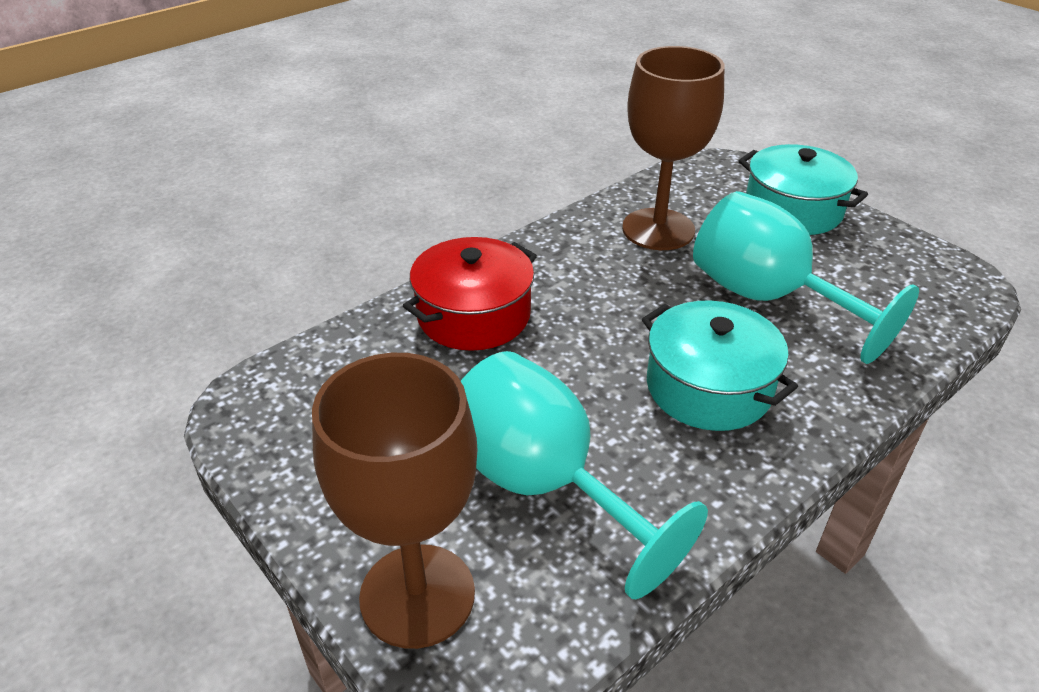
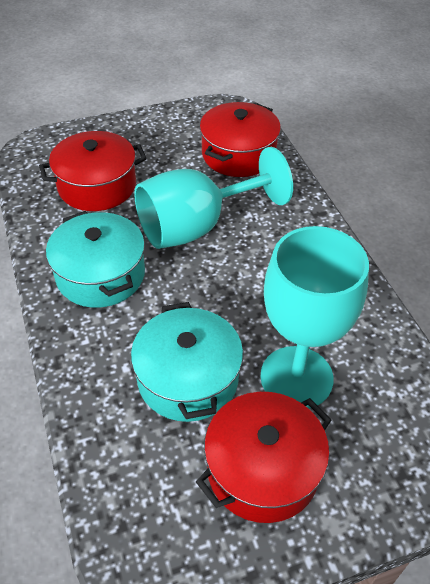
brown goblet: [312,353,478,649] [622,46,725,250] = 2 -> none = 0
red pot: [403,237,537,351] = 1 -> [39,131,147,211] [196,392,331,523] [200,102,281,177] = 3

